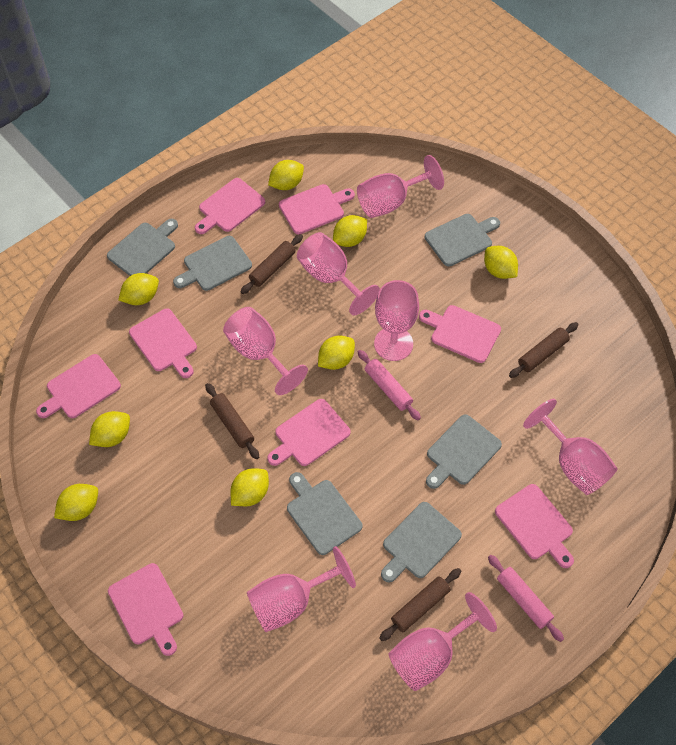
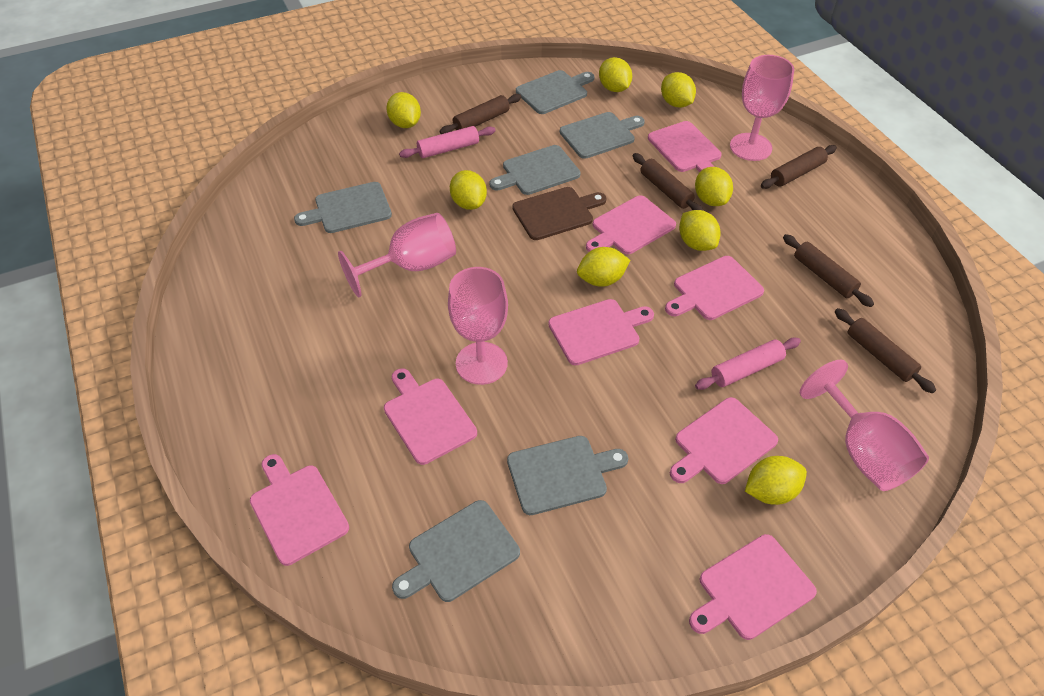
brown cutting board: none = 0 -> [512,187,606,240] = 1
brown rolling pin: [205,383,259,459] [241,234,303,294] [379,568,461,641] [509,322,578,378] = 4 -> [439,94,521,134] [633,153,703,210] [761,145,837,189] [783,234,874,307] [835,308,936,393] = 5
pink goblet: [223,307,308,395] [247,546,356,632] [297,232,380,315] [357,155,444,218] [374,280,419,361] [389,592,497,691] [523,399,618,495] = 7 -> [338,213,456,297] [448,267,508,385] [730,55,794,161] [800,360,929,491] = 4

